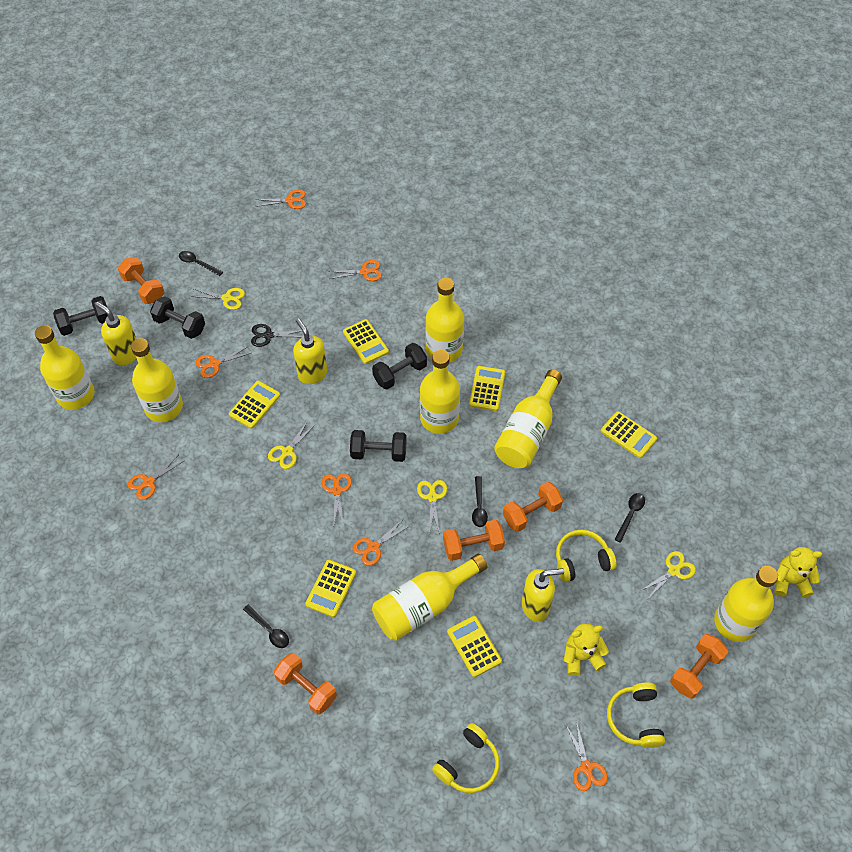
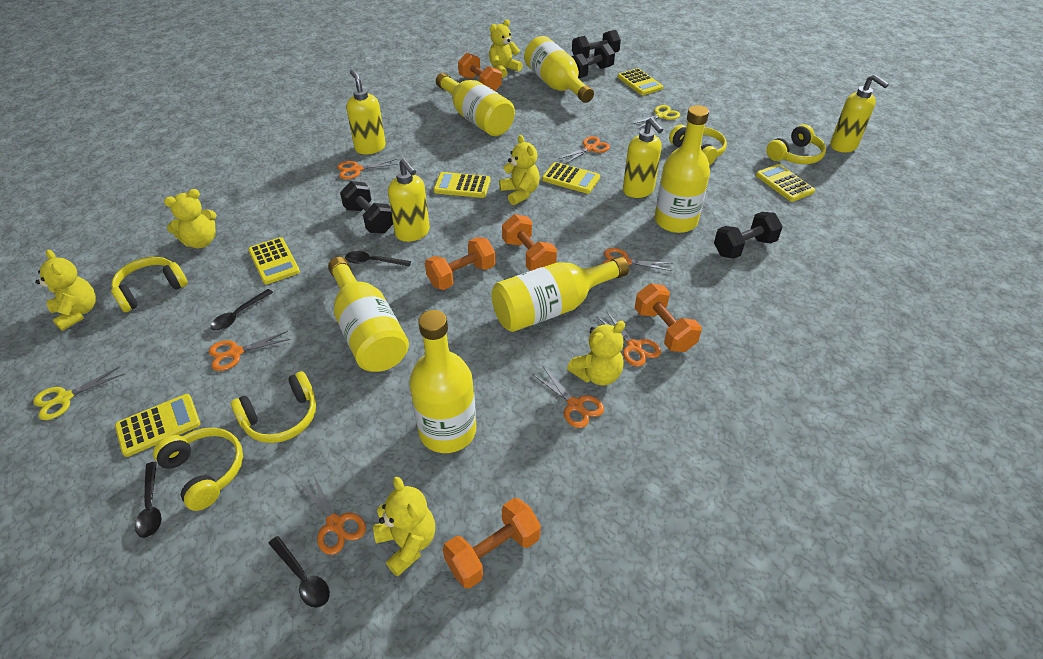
black scissors: [251,324,302,347] = 1 -> none = 0
yellow bottle: [35,325,94,410] [131,338,183,422] [372,554,487,641] [420,350,460,434] [425,278,464,362] [494,369,562,468] [714,566,778,642] = 7 -> [328,257,409,372] [409,310,476,453] [436,73,515,136] [491,256,629,332] [524,36,594,103] [655,105,710,233] = 6
yellow headphones: [432,723,500,793] [556,530,616,582] [607,682,665,748] = 3 -> [111,257,188,312] [153,428,243,511] [231,371,316,443] [669,125,727,166] [766,124,826,164] = 5
yellow scissors: [190,288,245,310] [268,420,316,469] [417,480,447,534] [640,551,696,597] = 4 -> [33,366,124,420] [632,105,680,129] = 2
yellow soap dispenser: [95,302,137,365] [293,318,327,384] [522,568,564,621] = 3 -> [346,70,386,154] [388,158,430,242] [623,117,663,198] [830,74,889,152] = 4
yellow teddy bear: [564,623,609,676] [774,547,822,598] = 2 -> [35,250,96,331] [164,189,216,248] [373,477,435,577] [489,19,523,78] [499,135,540,205] [567,321,625,385] = 6

